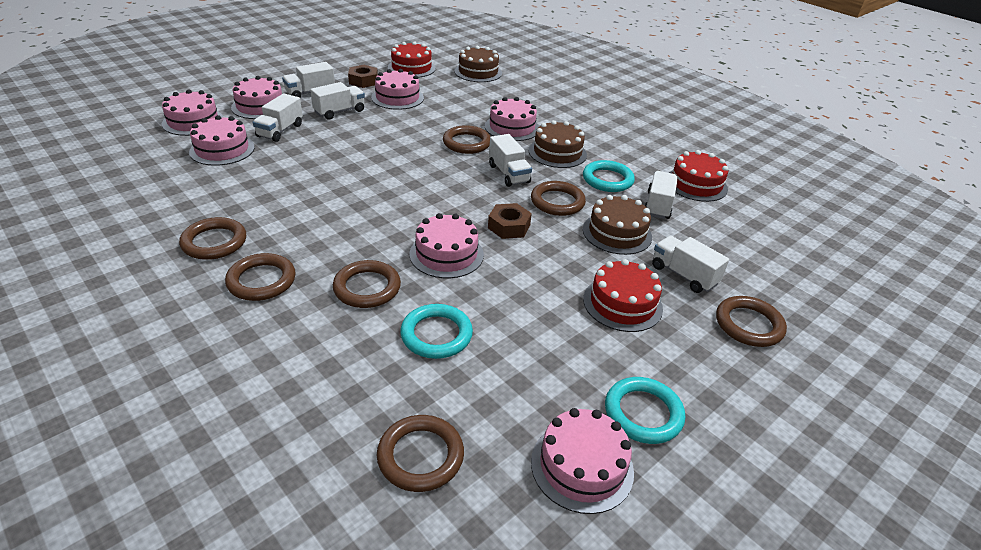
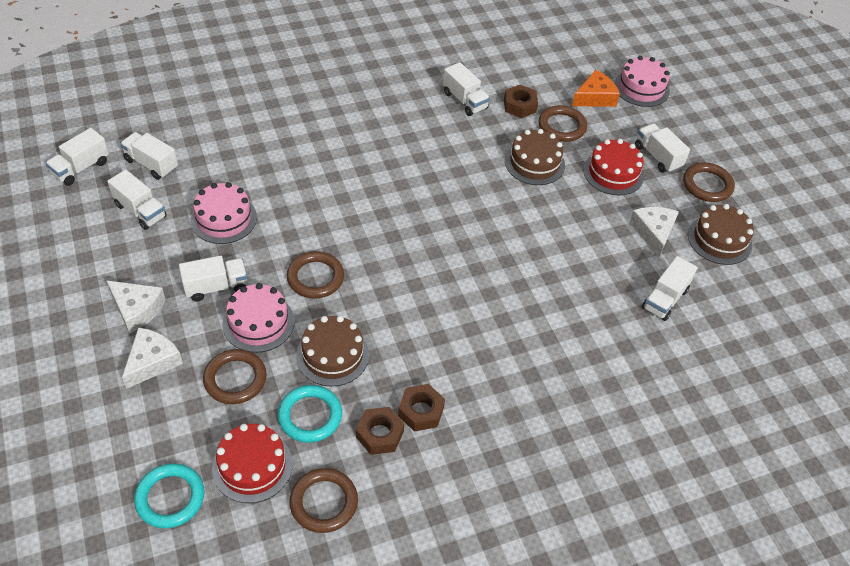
brown nut: [348,65,378,88] [488,203,532,239] = 2 -> [356,407,404,455] [398,384,445,432] [504,85,538,118] = 3
brown ring: [179,217,246,260] [225,253,296,301] [333,260,401,308] [377,415,464,492] [443,125,491,154] [531,181,586,216] [716,296,787,347] = 7 -> [203,349,266,404] [287,251,344,299] [290,468,358,533] [538,105,587,142] [683,163,735,202] = 5
orange cheese: none = 0 -> [572,70,620,107] = 1
pink cake: [162,89,224,136] [189,115,255,166] [231,76,282,119] [371,69,424,110] [409,213,484,278] [485,97,539,141] [531,408,634,514] = 7 -> [190,182,257,244] [223,283,294,353] [614,56,670,107] = 3
red cake: [388,41,436,78] [583,259,663,332] [669,150,728,202] = 3 -> [212,424,293,503] [583,139,644,195] = 2
turquoise ring: [400,304,473,359] [583,160,635,192] [605,377,685,444] = 3 -> [134,463,204,528] [278,385,342,443] = 2
white cheese: none = 0 -> [106,280,166,334] [122,327,183,389] [629,207,679,258] = 3
white truck: [253,93,303,142] [282,62,335,98] [310,82,365,120] [489,134,532,187] [644,171,678,219] [652,236,729,293] = 6 -> [46,128,109,186] [107,170,167,230] [120,132,178,180] [179,255,248,302] [443,62,490,116] [635,123,690,173] [642,256,698,321] = 7

